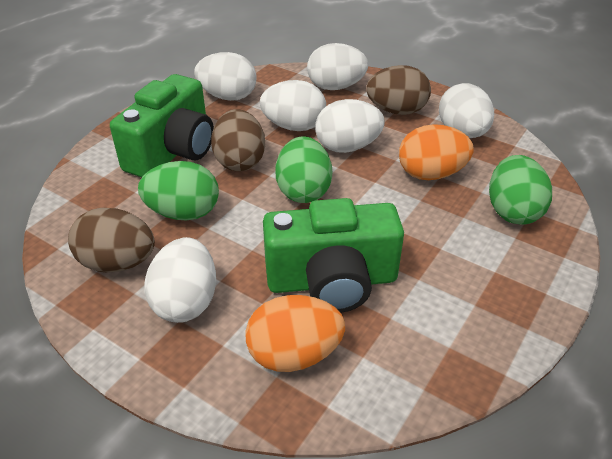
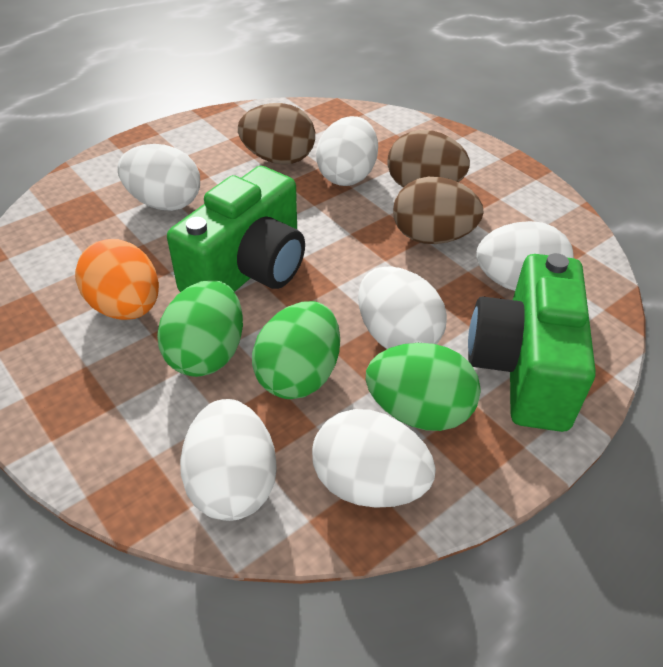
orange egg: [245,295,345,372] [399,124,474,180] = 2 -> [75,239,159,320] = 1

